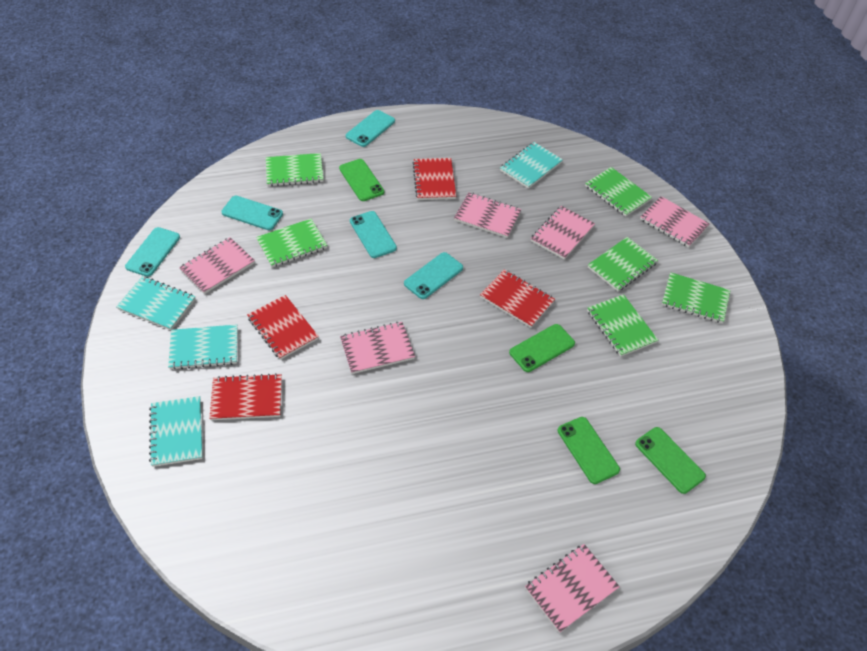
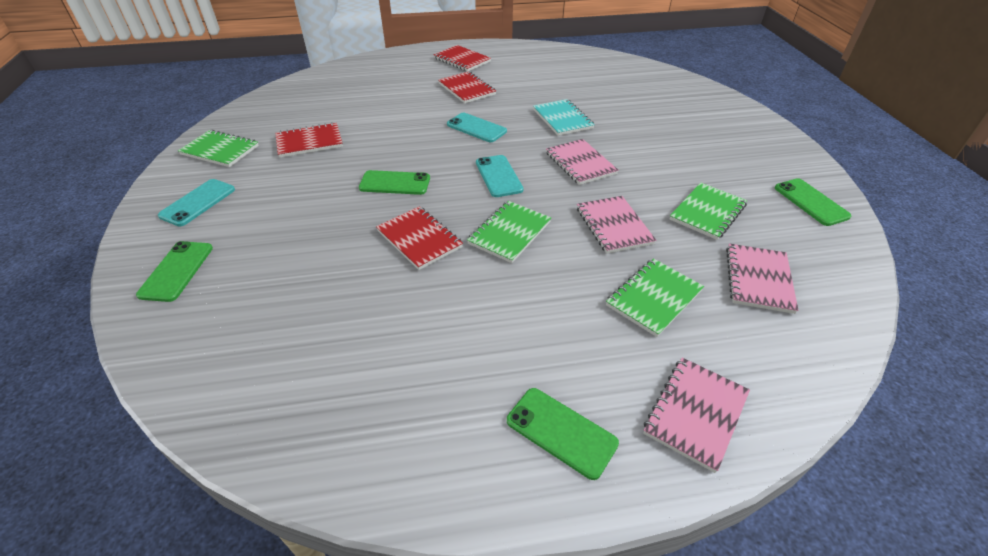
green notebook: [256,218,327,267] [266,153,324,186] [585,167,652,217] [587,294,658,357] [588,237,658,291] [662,272,731,323] = 6 -> [178,130,259,167] [467,201,551,263] [606,258,704,337] [670,183,747,240] = 4
pink notebook: [179,237,255,294] [340,322,415,374] [454,192,521,238] [525,544,620,633] [531,206,595,260] [640,196,710,248] = 6 -> [546,139,619,185] [577,196,656,254] [643,358,750,473] [726,244,798,314] = 4
turquoise notebook: [116,276,196,330] [149,396,203,467] [168,324,238,370] [500,142,563,189] = 4 -> [533,99,595,136] = 1
turquoise phone: [125,227,180,277] [221,196,283,230] [346,110,395,147] [350,211,397,258] [404,252,463,299] = 5 -> [158,179,235,226] [447,113,507,142] [476,155,524,197] = 3

